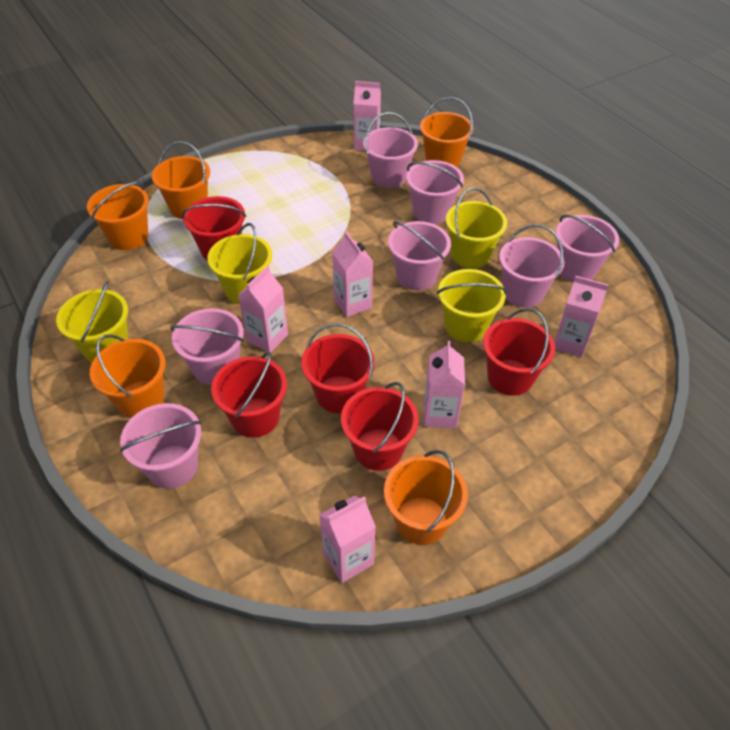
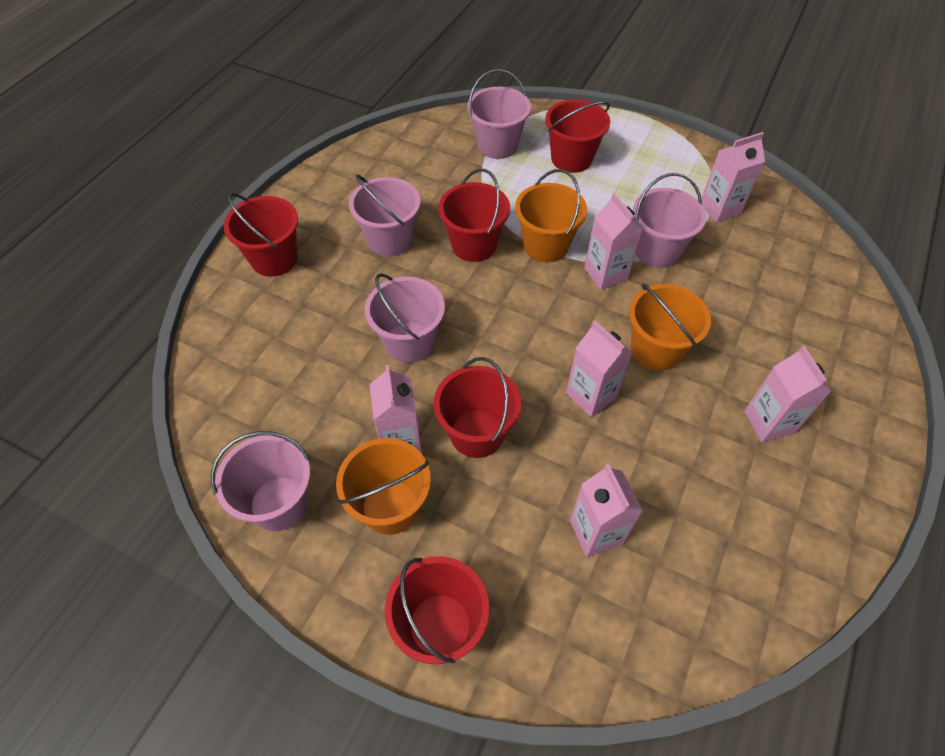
orange bucket: [87,182,149,250] [90,334,166,418] [152,141,210,219] [384,450,468,545] [420,97,474,167] = 5 -> [336,438,431,535] [515,169,587,262] [629,283,711,371] = 3
pink bucket: [120,403,201,489] [171,308,244,385] [363,112,418,188] [388,221,451,290] [406,160,464,224] [499,224,564,308] [555,215,619,282] = 7 -> [211,431,311,531] [349,174,421,256] [365,273,445,363] [467,69,531,159] [633,173,706,268] = 5
yellow bucket: [56,281,128,363] [207,223,272,304] [437,269,507,342] [446,187,507,268] = 4 -> none = 0

